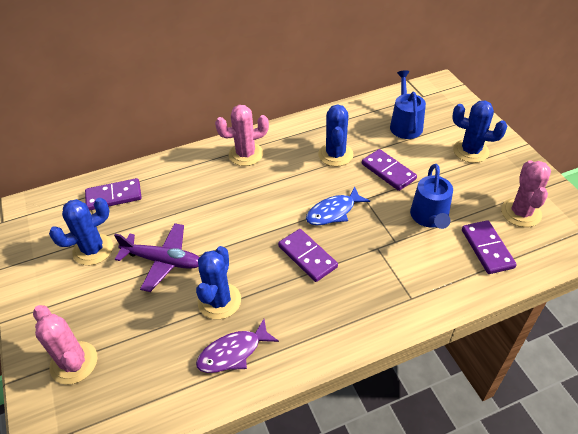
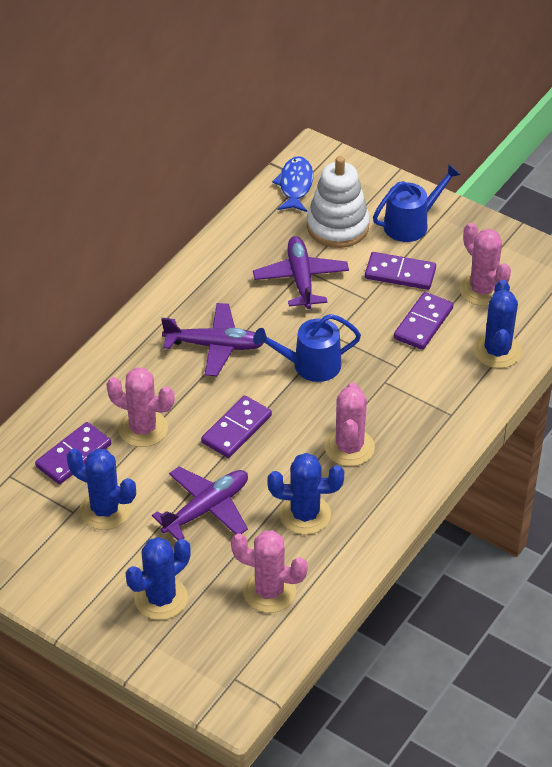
pink cactus: [33,305,97,385] [215,105,269,166] [501,160,551,227] = 3 -> [106,368,175,447] [231,530,308,613] [325,383,375,466] [460,223,511,306] = 4
purple fish: [196,319,279,373] = 1 -> none = 0
purple plane: [114,223,200,292] = 1 -> [152,467,248,540] [161,303,264,376] [253,236,349,309] = 3
white stacking toy: none = 0 -> [307,156,370,248] = 1

